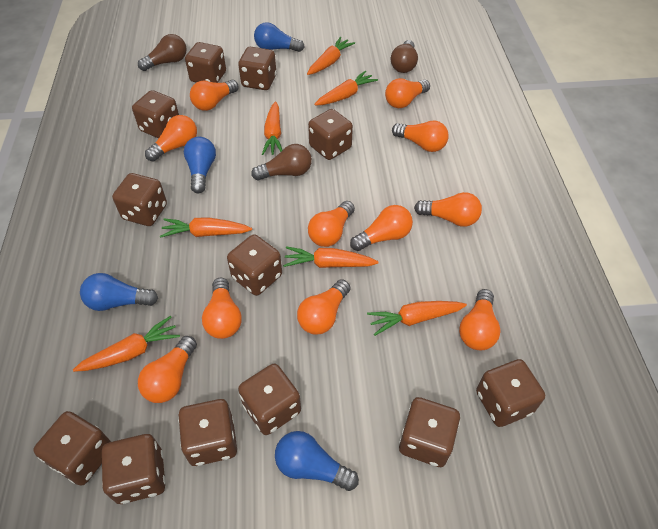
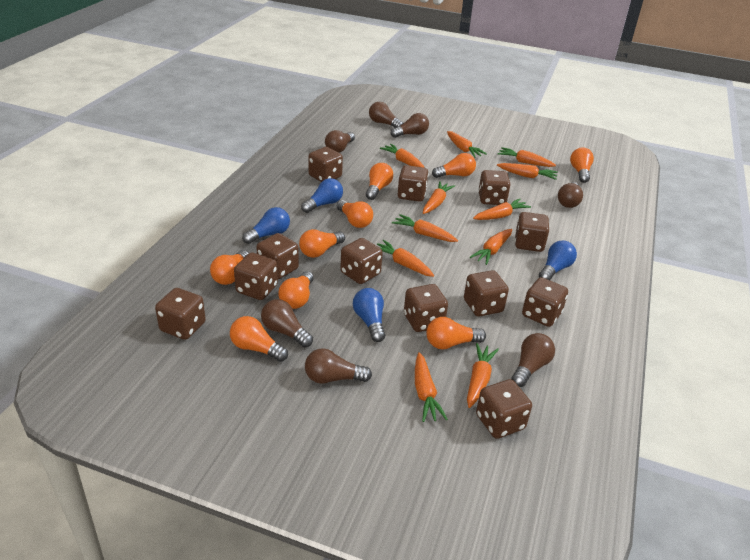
brown light bulb: [138,34,187,71] [251,144,312,181] [391,40,418,73] = 3 -> [261,299,313,347] [305,348,372,384] [325,130,355,153] [369,102,404,128] [390,113,429,138] [511,333,555,387] [558,182,583,208] = 7
orange carrot: [73,316,180,372] [160,217,252,238] [262,101,283,155] [283,246,379,268] [307,37,355,75] [314,71,378,106] [367,301,467,336] = 7 -> [377,240,434,277] [380,144,425,168] [392,214,458,242] [415,352,448,422] [423,182,455,214] [447,131,487,158] [467,343,499,408] [470,229,512,265] [473,199,531,220] [497,147,556,167] [497,163,558,180] = 11
orange light bulb: [138,336,197,403] [145,115,197,162] [190,80,238,111] [202,278,242,339] [297,279,351,335] [308,201,355,247] [350,205,413,251] [385,78,430,108] [392,120,448,152] [414,192,482,227] [459,289,501,350] = 11 -> [210,250,249,285] [230,316,288,362] [278,271,314,309] [299,229,345,258] [337,200,373,228] [366,163,393,200] [426,317,486,349] [432,153,476,178] [570,147,594,183] = 9

